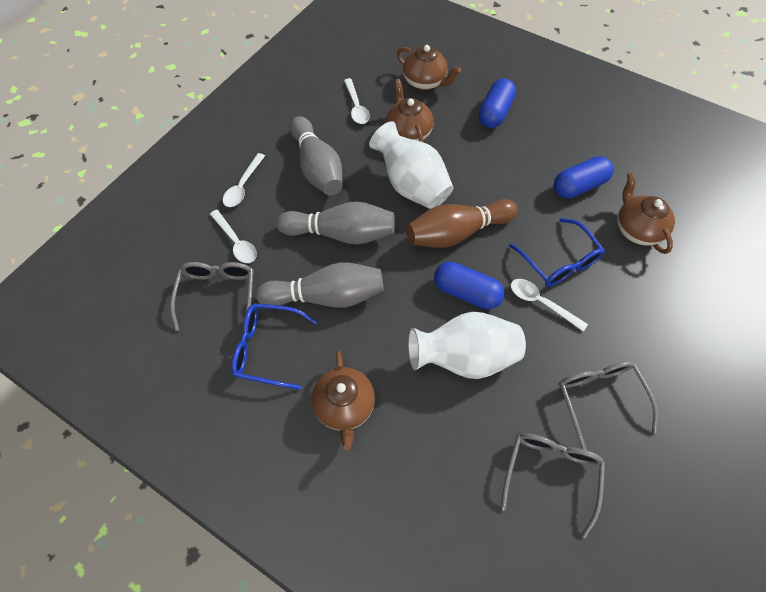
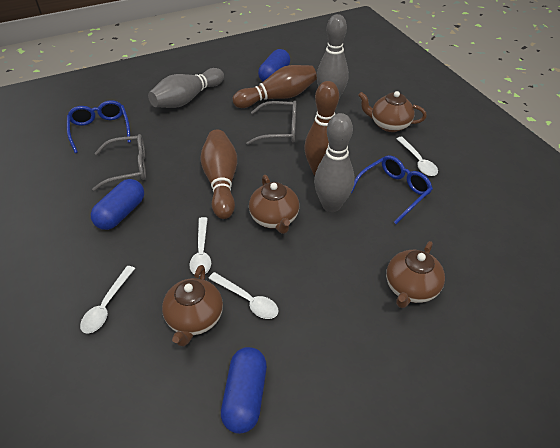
brown bowling pin: [406,199,518,248] = 1 -> [200,130,237,219] [233,65,317,108] [304,81,339,175] = 3
grey glasses: [170,262,253,331] [501,433,605,538] [558,361,658,450] = 3 -> [92,134,146,191] [246,101,296,145] = 2
white vase: [369,121,454,209] [408,312,526,379] = 2 -> none = 0

